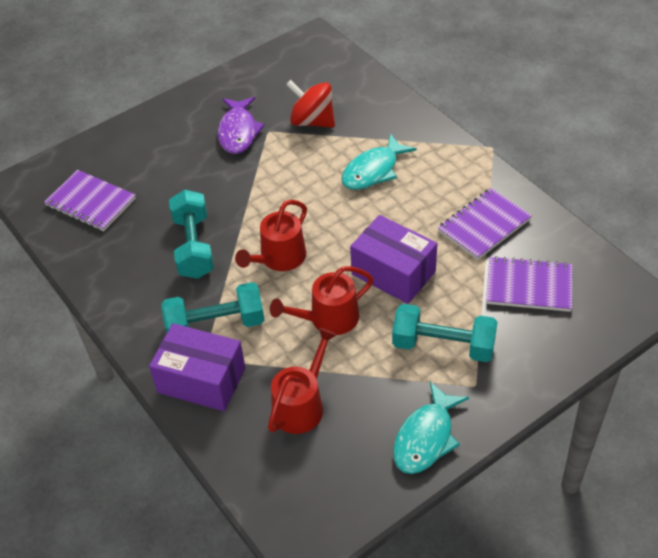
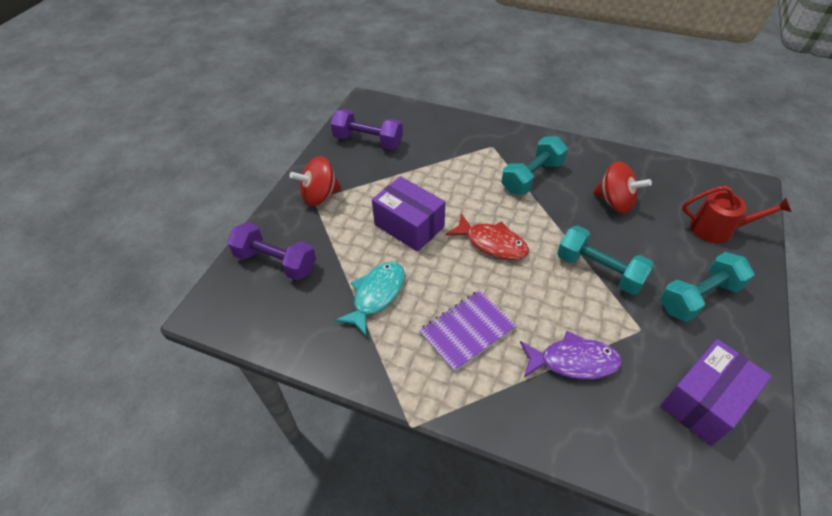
purple dumbbell: none = 0 -> [227,222,316,281] [331,109,403,149] = 2
purple notebook: [44,170,136,231] [438,188,532,260] [486,256,572,312] = 3 -> [419,290,516,372] = 1
red fish: none = 0 -> [446,213,529,260] = 1
red spinning top: [286,80,335,128] = 1 -> [290,156,341,206] [593,161,652,213] = 2
red watering can: [235,200,307,271] [268,328,337,434] [270,266,374,335] = 3 -> [682,185,792,244] = 1
turquoise fish: [341,133,417,190] [393,382,469,474] = 2 -> [335,262,405,336] = 1

